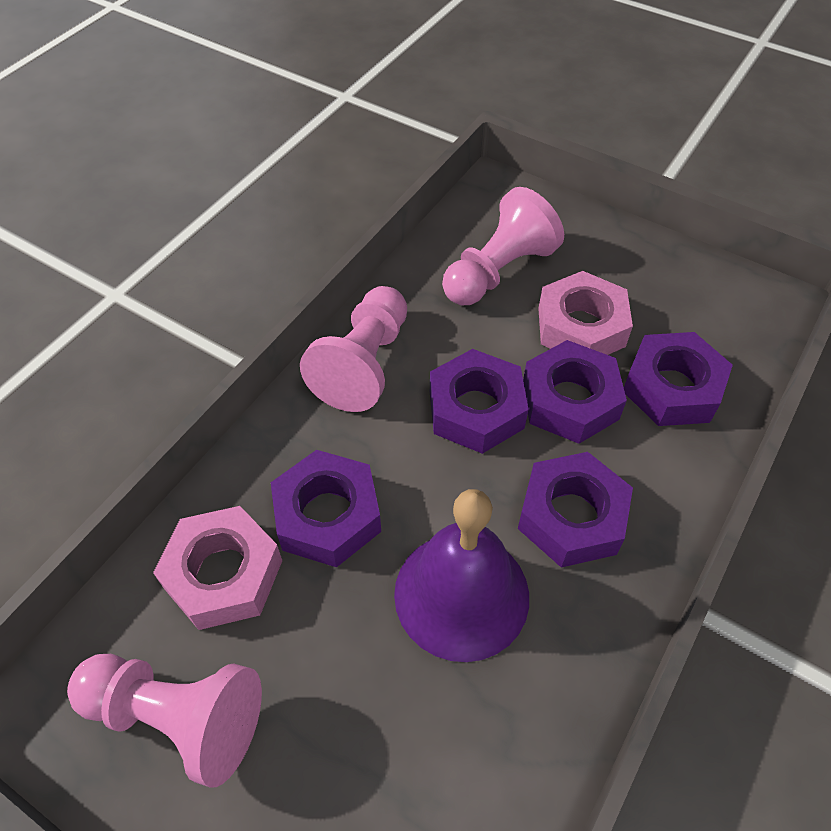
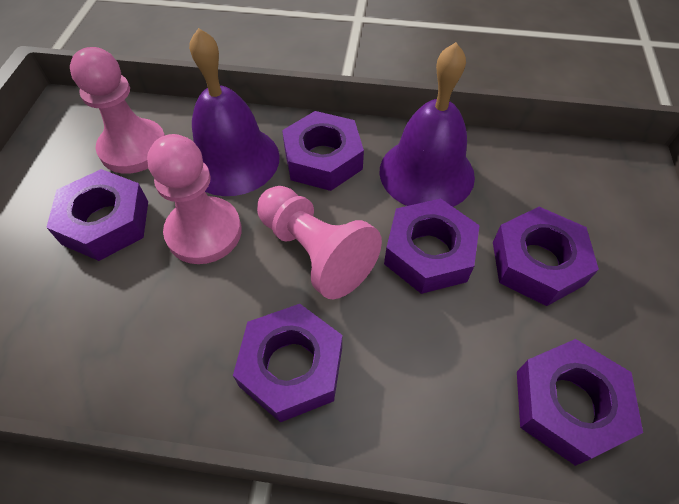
pink nut: [153,506,282,630] [538,271,633,355] = 2 -> none = 0
purple bell: [394,489,529,662] = 1 -> [189,28,280,196] [380,42,475,207] = 2
purple nut: [271,450,381,567] [430,349,529,454] [518,452,633,568] [523,340,627,444] [624,332,733,426] = 5 -> [46,169,148,261] [233,304,342,422] [282,111,364,191] [384,199,480,294] [493,207,599,306] [517,339,643,466] = 6

